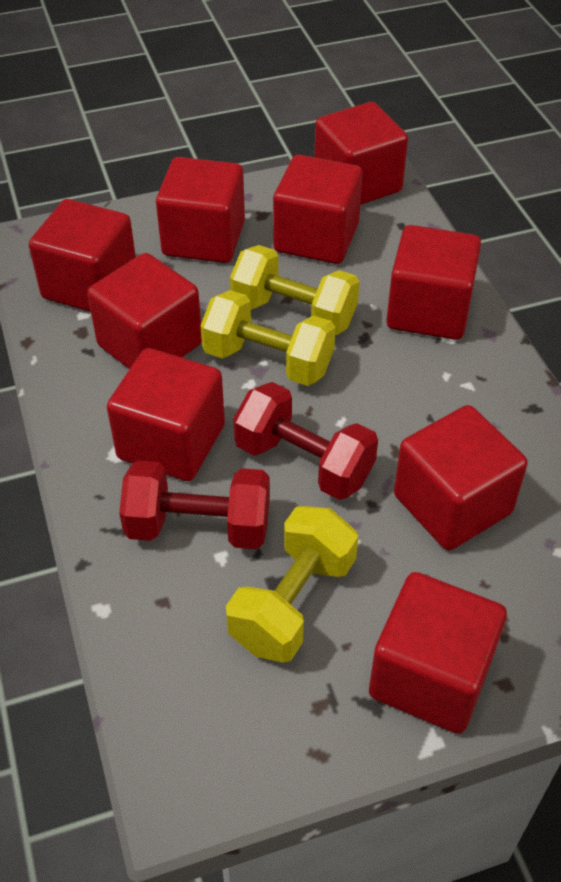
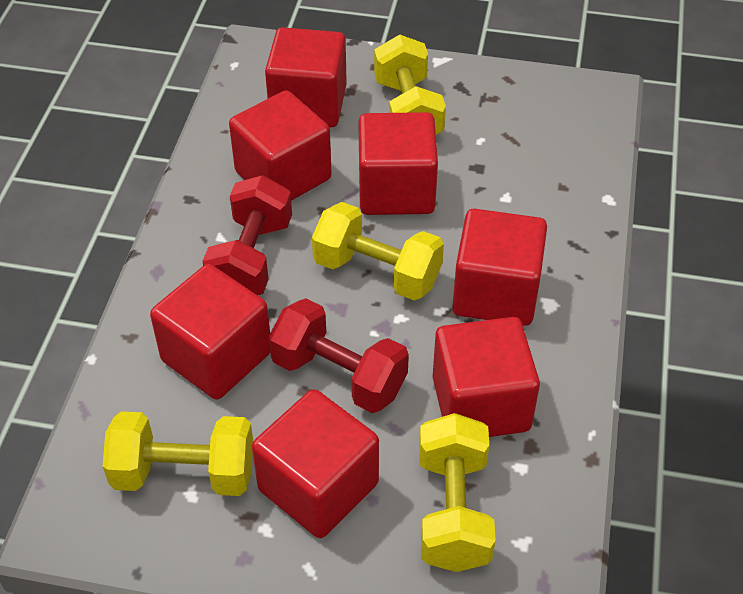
red cube: [29,199,136,312] [87,253,202,369] [107,348,225,481] [156,157,245,263] [273,155,363,264] [314,102,408,205] [369,572,507,734] [386,225,481,340] [394,405,528,551] = 9 -> [150,264,270,400] [229,90,332,201] [252,389,379,538] [265,27,347,127] [359,112,438,215] [433,317,540,437] [452,209,547,326] = 7
yellow dumbbell: [200,290,336,386] [226,506,358,663] [230,245,360,335] = 3 -> [103,411,253,496] [312,202,444,301] [374,35,446,135] [419,413,496,572] = 4

